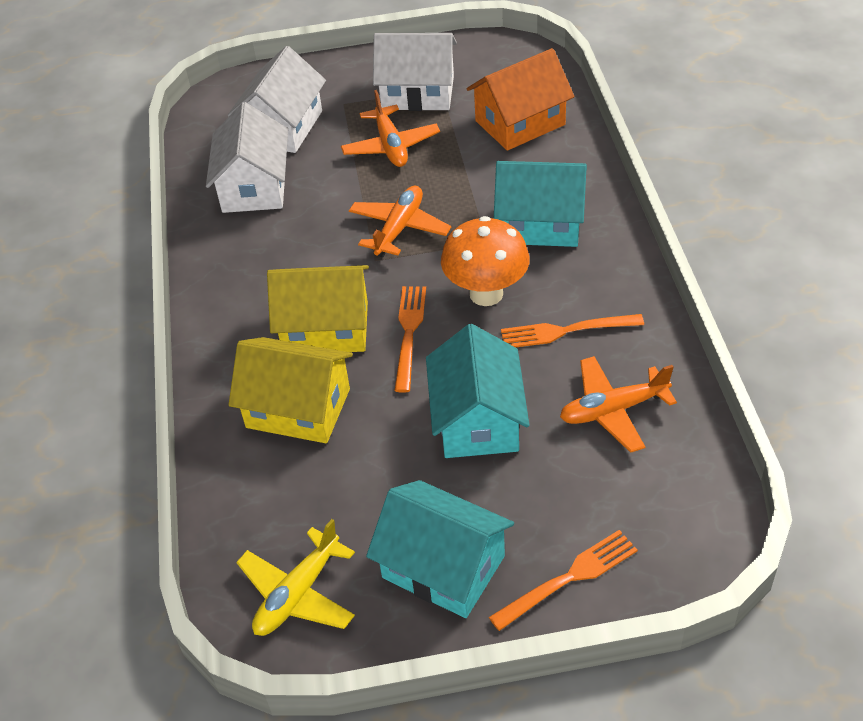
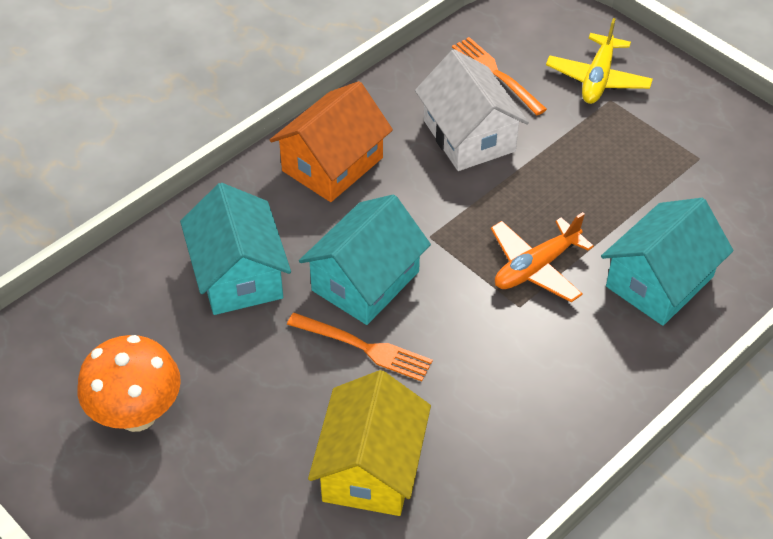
orange fork: [394,286,426,393] [489,530,638,631] [501,314,644,347] = 3 -> [287,313,433,381] [452,37,547,115] = 2
orange plane: [341,90,440,167] [349,186,451,257] [560,356,677,453] = 3 -> [491,212,594,302] = 1
white house: [206,102,288,213] [228,46,326,153] [373,33,457,111] = 3 -> [415,49,529,171] = 1
yellow house: [229,337,353,443] [267,265,369,352] = 2 -> [308,370,431,516] = 1

